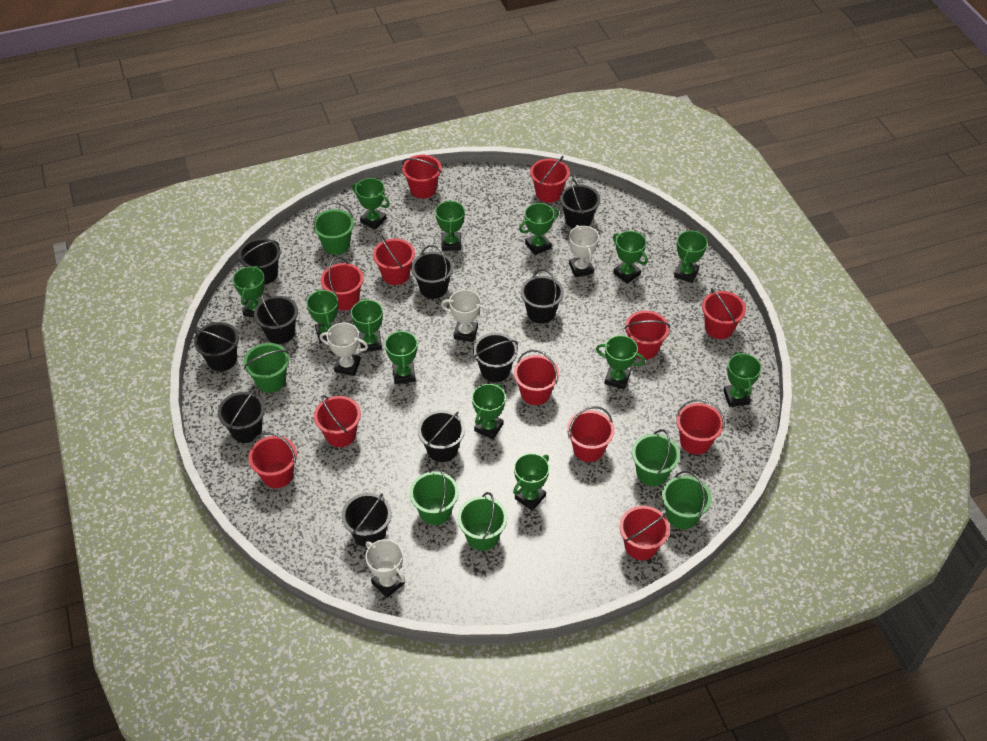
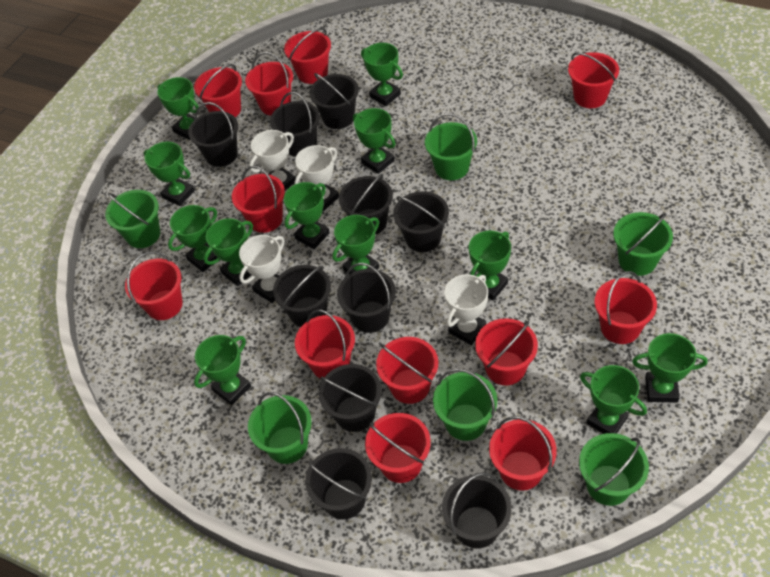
green trophy: [233,266,265,318] [306,289,339,343] [351,298,383,352] [352,178,390,230] [385,329,417,384] [435,200,465,251] [472,384,506,439] [513,453,549,511] [519,203,559,255] [596,335,645,389] [613,231,648,284] [674,231,708,283] [723,352,761,407] = 13 -> [144,142,195,206] [157,77,199,140] [168,205,217,272] [194,335,251,405] [204,218,253,286] [284,182,330,249] [332,215,379,274] [353,108,396,174] [361,43,403,106] [469,231,511,300] [580,365,647,434] [632,333,707,403] = 12

